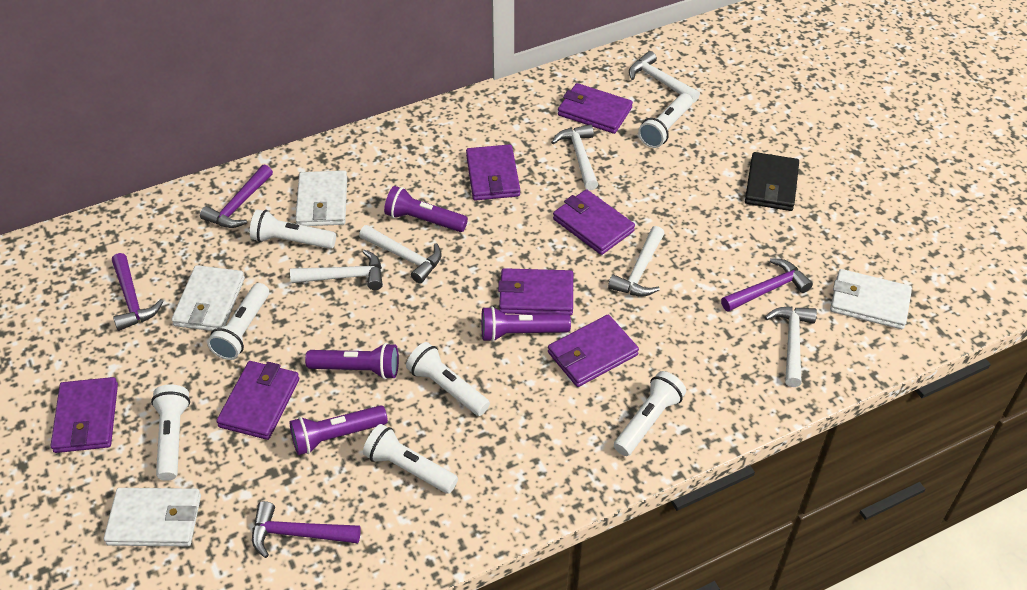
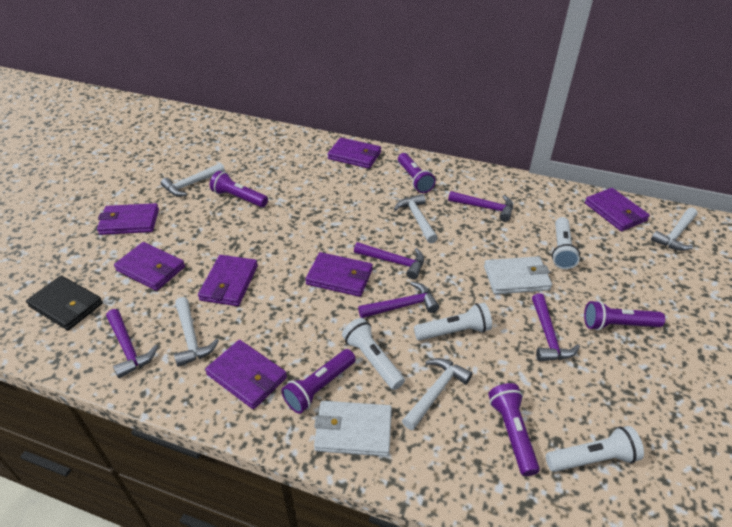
purple flashlight: [290,405,388,455] [305,343,399,379] [384,186,468,232] [481,306,571,342] = 4 -> [210,171,268,207] [282,349,356,414] [398,153,436,193] [488,383,540,476] [584,300,665,330] = 5
purple hammer: [112,253,163,331] [200,164,273,228] [252,501,361,558] [721,258,813,312] = 4 -> [106,309,158,378] [354,242,424,279] [358,281,439,318] [448,191,513,222] [532,293,580,362] = 5
white flashlight: [151,384,190,481] [207,283,269,360] [250,209,336,249] [363,424,458,494] [406,342,490,416] [614,371,686,456] [638,93,692,148] = 7 -> [342,318,405,390] [414,303,492,341] [546,426,644,472] [552,217,580,269] = 4
white hammer: [290,249,383,290] [359,225,442,283] [551,124,598,190] [608,226,665,296] [629,51,700,103] [765,307,817,387] = 6 -> [161,163,225,196] [174,297,219,367] [394,194,438,244] [402,358,472,430] [651,208,698,251] = 5
white wallet: [104,488,201,547] [171,265,245,331] [295,170,347,226] [830,269,912,329] = 4 -> [314,401,392,457] [484,256,552,294] = 2

